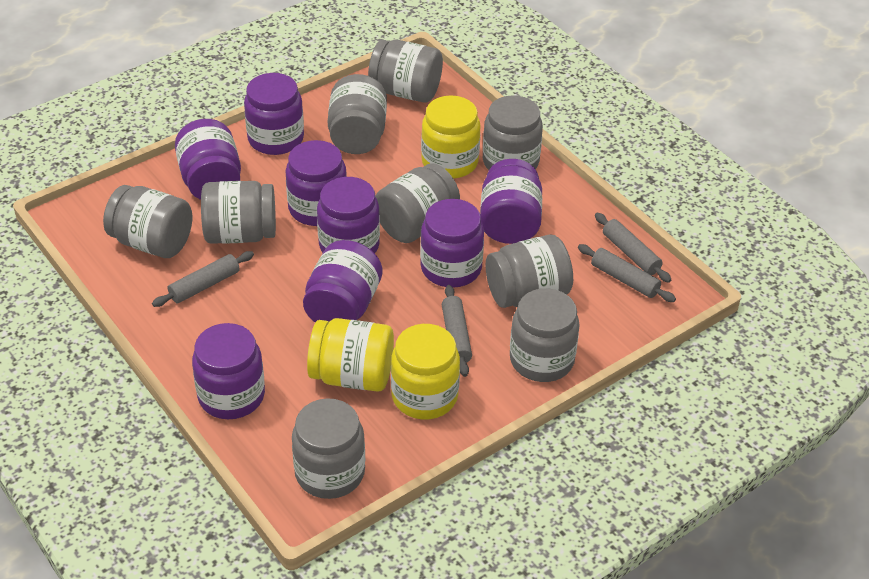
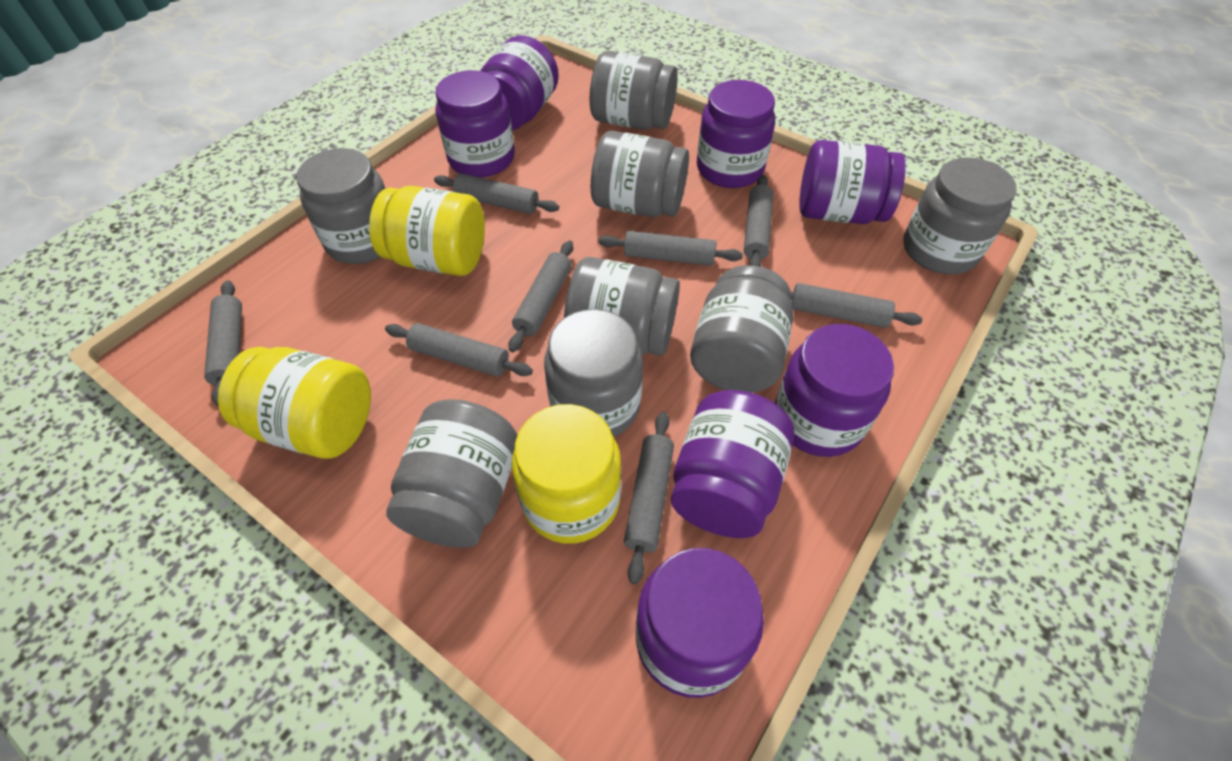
grey jar: [103,185,192,258] [201,181,276,244] [292,398,365,499] [328,74,387,154] [368,39,443,103] [375,163,460,243] [483,95,543,170] [485,235,573,308] [510,288,580,382] = 9 -> [296,148,385,264] [386,399,518,548] [544,309,643,437] [564,257,680,356] [590,51,678,130] [591,131,689,217] [690,265,793,393] [903,158,1017,274] = 8
grey rolling pin: [152,251,254,307] [442,285,472,377] [578,244,676,302] [595,213,671,283] = 4 -> [204,280,242,406] [385,323,533,377] [434,173,559,214] [509,240,573,352] [598,231,743,266] [624,412,674,584] [744,175,773,267] [791,283,923,328] = 8
purple jar: [175,119,241,200] [192,323,265,419] [244,73,304,155] [285,140,347,226] [303,240,382,323] [317,177,380,253] [420,199,484,288] [480,159,542,244] = 8 -> [435,70,515,178] [480,35,559,131] [636,548,764,698] [671,390,794,538] [697,80,775,188] [775,324,894,457] [799,140,906,224] = 7

